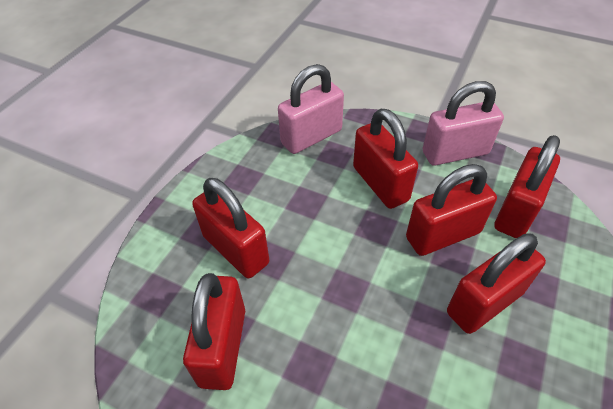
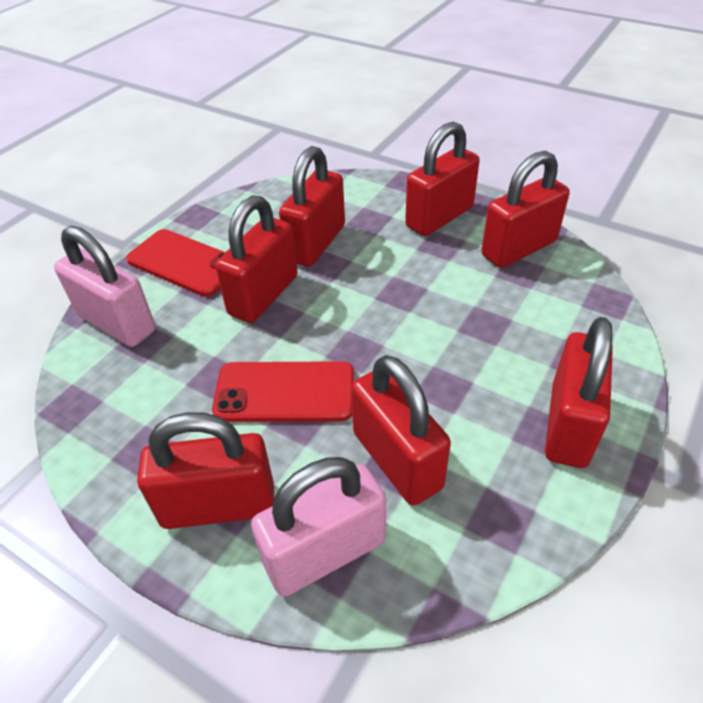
red padlock: [183,273,245,390] [192,178,269,278] [353,109,418,209] [406,164,497,256] [447,233,546,334] [494,135,560,238] = 6 -> [137,412,274,529] [215,195,298,323] [279,146,345,267] [351,355,451,506] [405,121,480,236] [481,151,570,268] [545,317,613,468] = 7
red phone: none = 0 -> [126,229,226,297] [212,361,354,422] = 2

